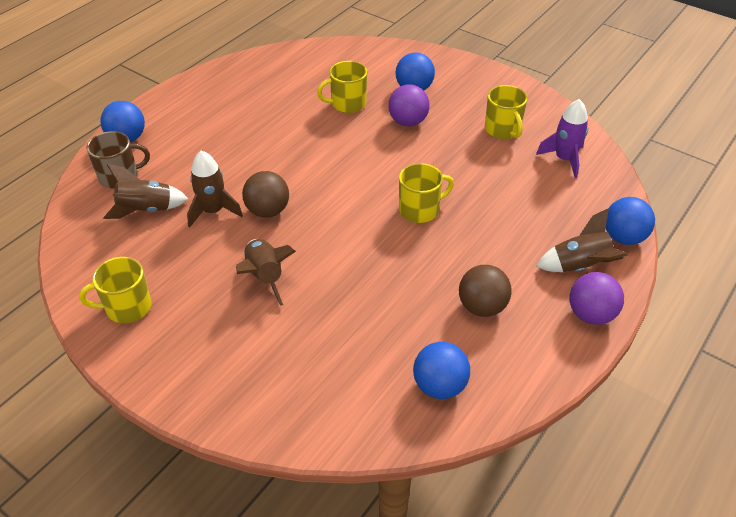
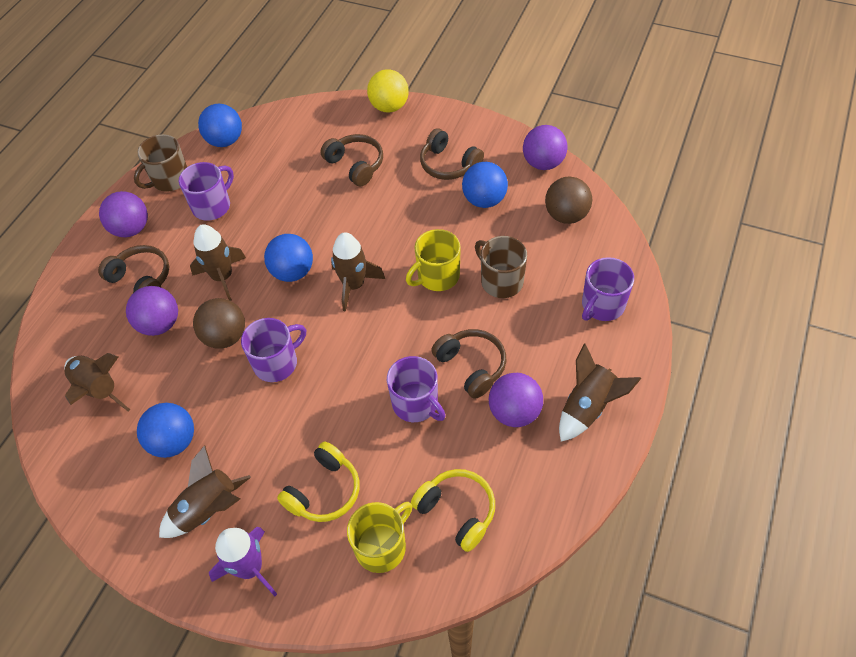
brown headphones: none = 0 -> [98,245,169,293] [320,134,383,186] [420,128,484,180] [431,329,506,399] = 4
brown mug: [87,131,150,189] = 1 -> [134,134,187,192] [475,236,527,298] = 2
brown rocket: [103,164,188,219] [187,150,243,227] [236,239,296,306] [536,208,628,272] = 4 -> [64,353,130,411] [159,445,251,538] [190,225,246,301] [331,232,385,312] [559,343,641,441] = 5
purple ball: [388,85,430,126] [569,272,624,325] = 2 -> [99,191,148,237] [126,286,178,336] [489,373,543,427] [523,125,568,170] = 4
purple mug: none = 0 -> [179,162,234,221] [241,318,306,382] [387,356,446,422] [582,257,634,321] = 4
yellow ball: none = 0 -> [367,69,409,113] = 1
yellow headphones: none = 0 -> [277,442,359,522] [411,469,495,552] = 2
yellow mug: [79,257,152,323] [317,61,367,113] [399,163,454,223] [485,85,527,139] = 4 -> [347,502,412,573] [406,229,461,291] = 2

